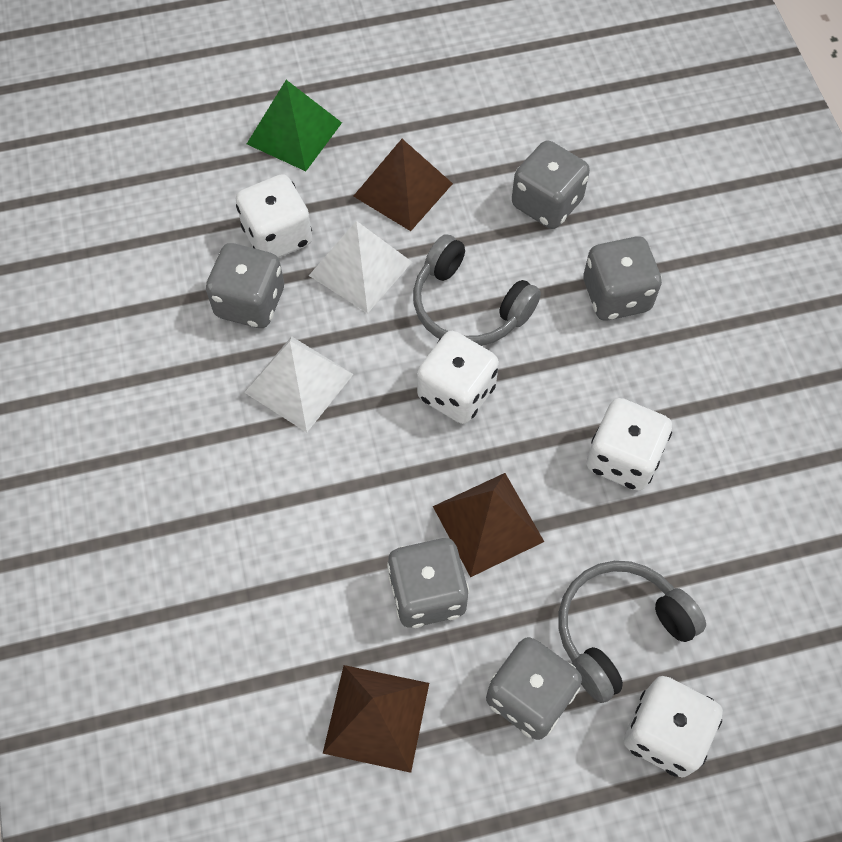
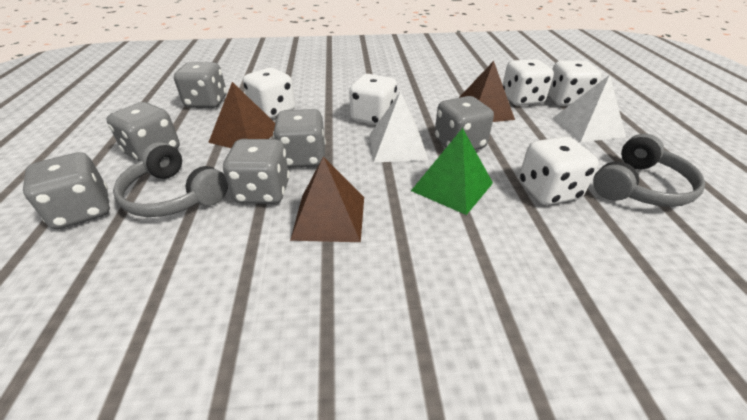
grey dice: [206,243,284,328] [387,538,469,628] [486,637,582,740] [512,140,590,229] [583,236,662,321] = 5 -> [23,152,110,229] [107,102,180,161] [174,62,227,108] [223,139,290,204] [273,109,326,168] [435,96,494,150] = 6
white dice: [236,174,312,258] [417,331,499,424] [586,398,672,491] [624,676,723,778] = 4 -> [243,68,295,119] [349,74,397,125] [502,59,554,106] [519,136,599,205] [548,61,601,106] = 5

